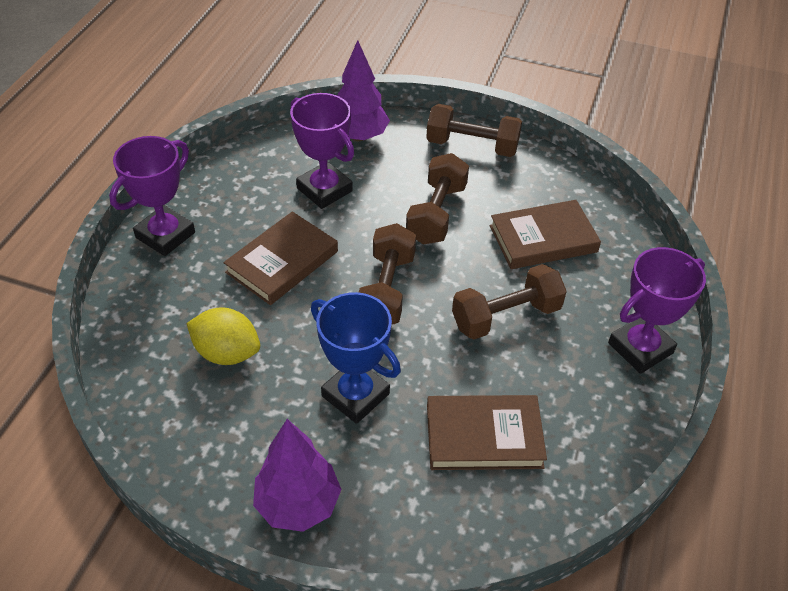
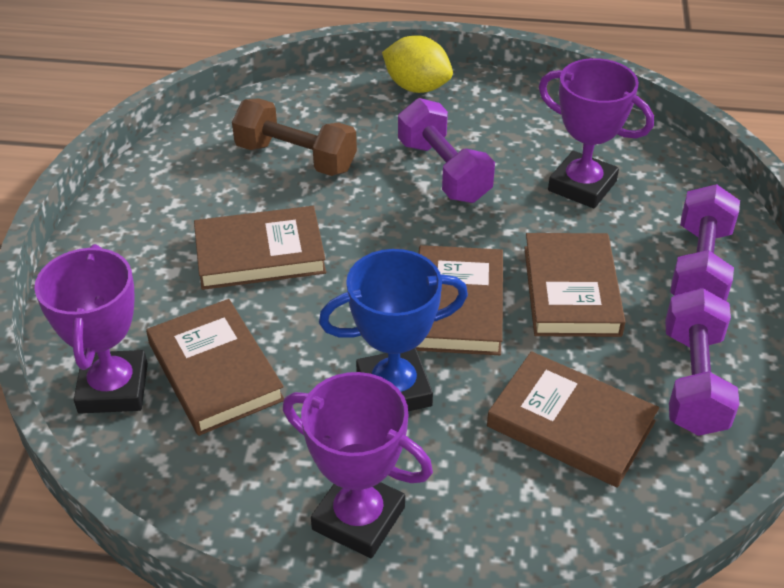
brown book: [223,211,338,305] [427,395,547,470] [490,200,601,269] = 3 -> [146,299,284,436] [194,206,326,290] [416,245,503,355] [487,351,659,488] [524,233,625,337] = 5
brown dumbbell: [358,223,416,325] [406,153,469,244] [426,104,522,157] [452,264,567,339] = 4 -> [232,98,357,176] = 1
purple dumbbell: none = 0 -> [398,98,495,203] [665,288,739,436] [670,184,740,301] = 3
purple tree: [253,419,342,532] [337,40,390,141] = 2 -> none = 0

